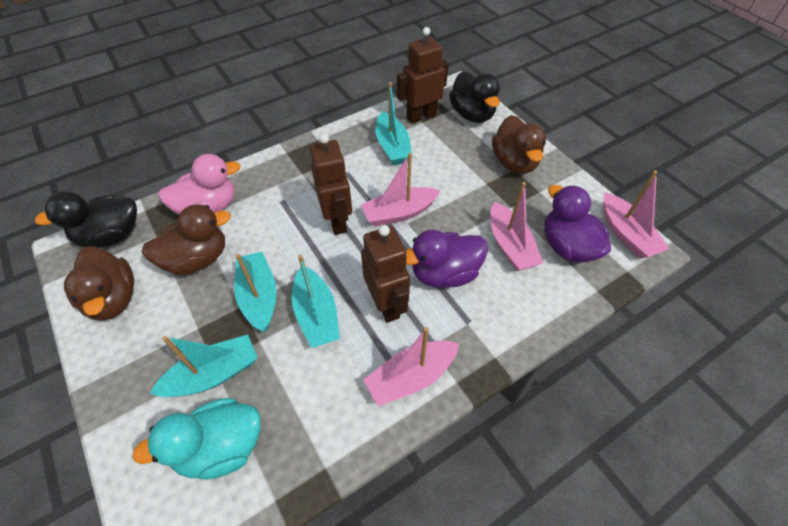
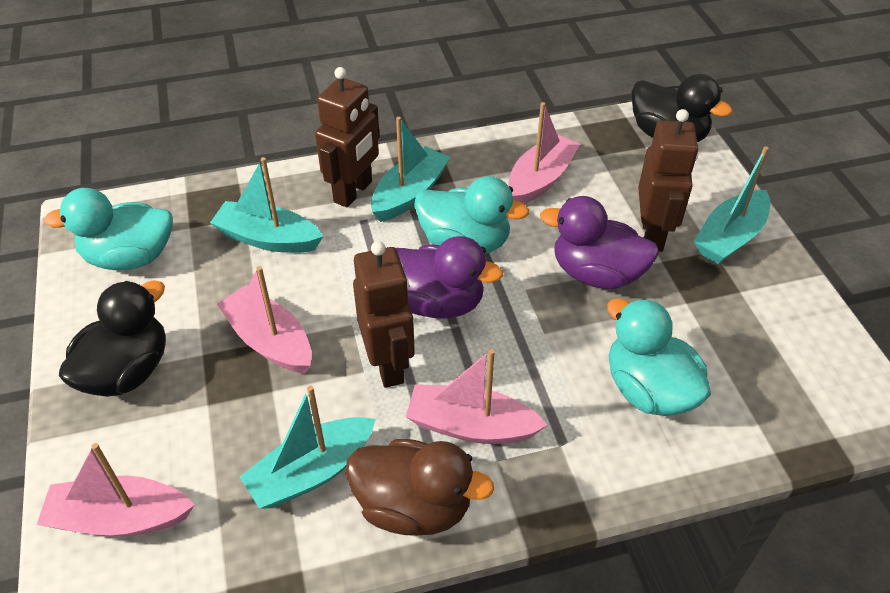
brown duck: [64,246,134,321] [142,204,231,275] [492,115,546,174] = 3 -> [346,439,494,536] = 1
pink duck: [158,154,241,214] = 1 -> none = 0
turquoise duck: [132,398,261,480] = 1 -> [44,188,173,270] [414,176,529,254] [607,298,711,416] = 3

